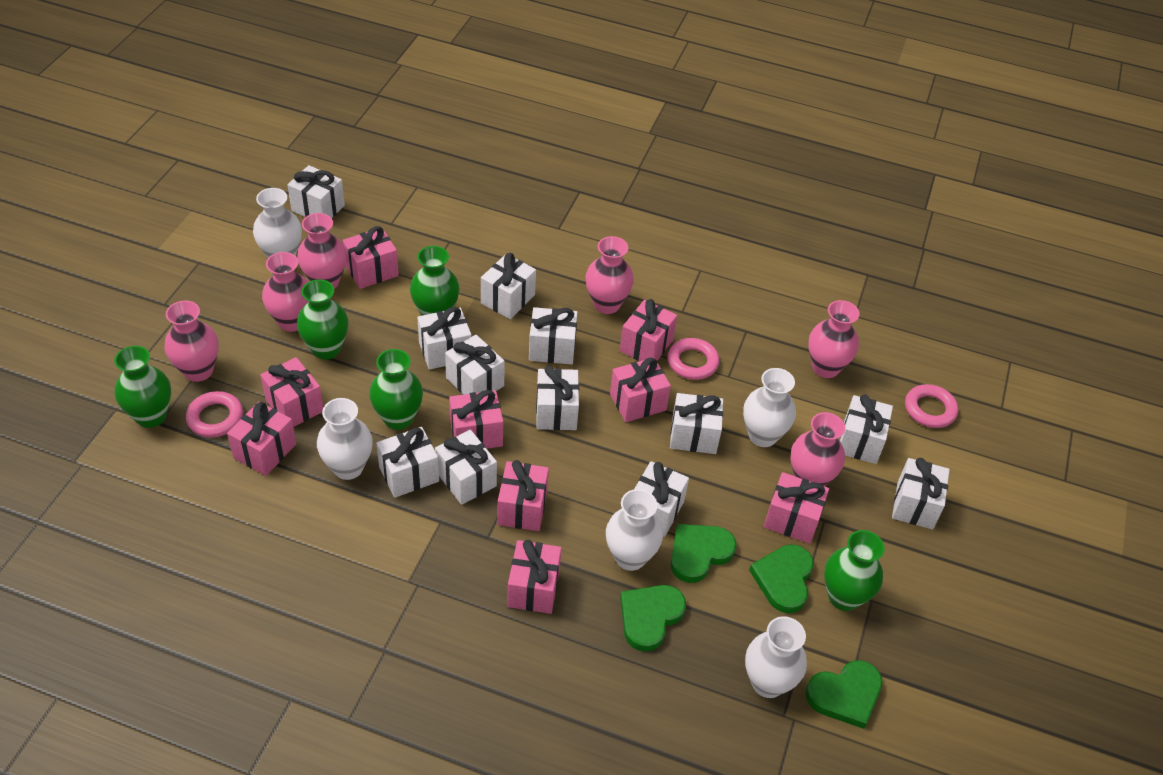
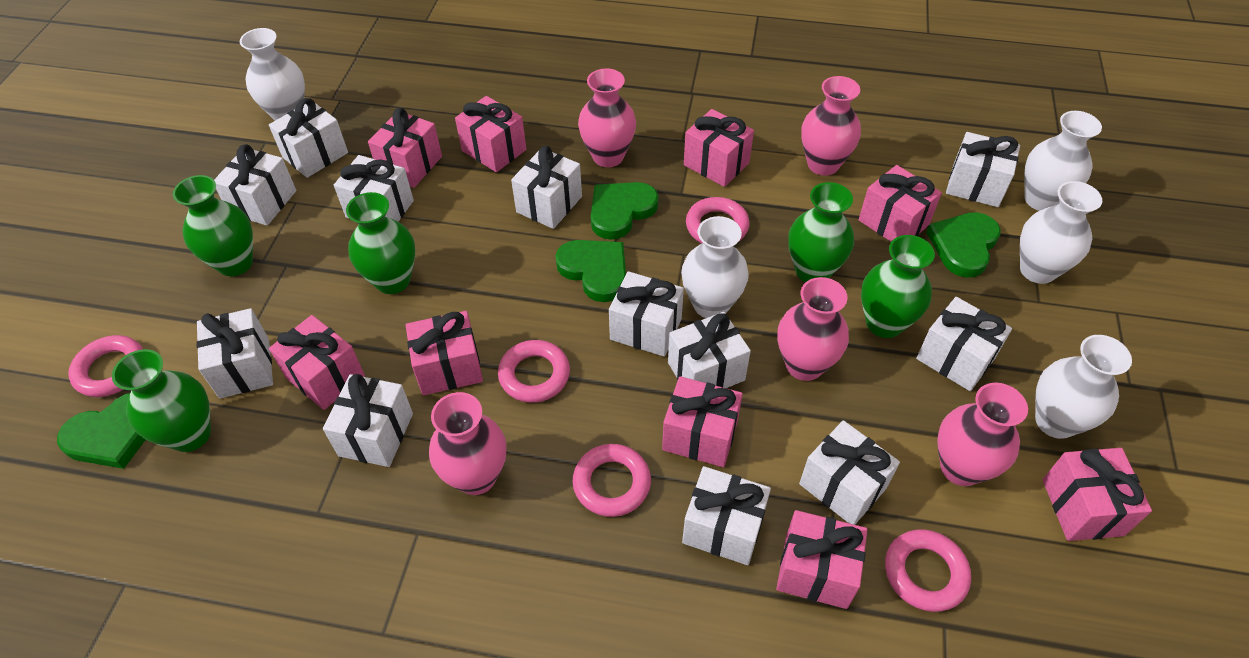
pink ring: [186,391,243,438] [667,338,719,380] [905,384,958,428] = 3 -> [68,335,143,397] [498,340,570,403] [573,444,651,517] [686,197,750,243] [885,529,971,612] = 5
pink vase: [165,300,219,382] [262,252,308,332] [297,213,347,289] [585,236,634,314] [791,412,845,486] [808,300,860,378] = 6 -> [429,392,507,495] [578,68,636,167] [778,277,849,381] [801,76,861,176] [937,383,1028,486] = 5

